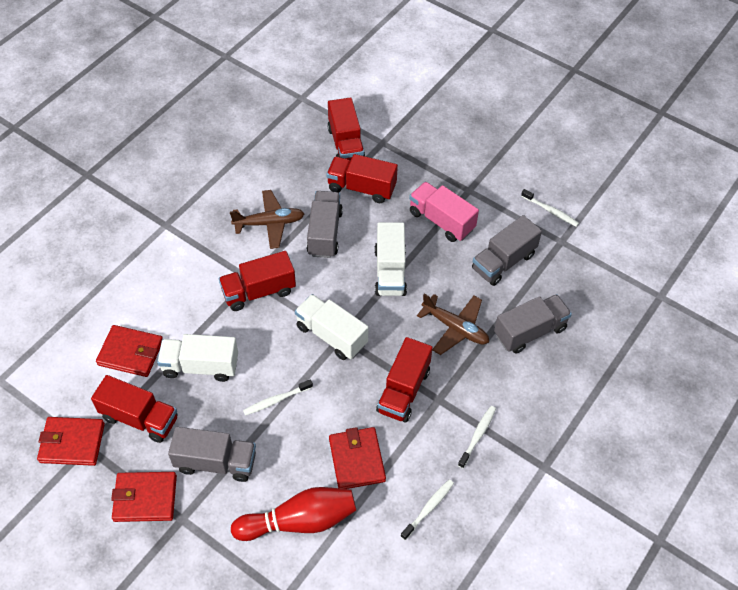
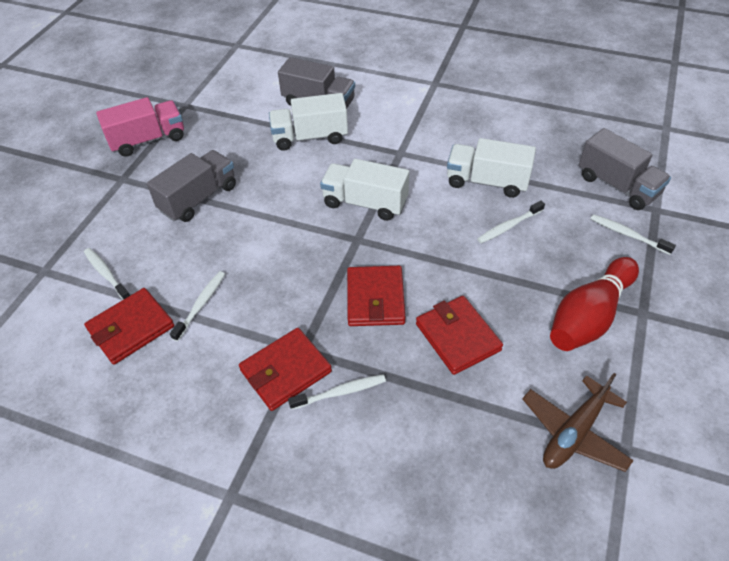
brown plane: [230,190,304,249] [417,294,489,355] = 2 -> [522,373,634,472] = 1
grey truck: [168,427,256,482] [307,191,343,258] [472,215,542,286] [494,294,572,354] = 4 -> [147,150,236,222] [278,57,355,109] [579,128,671,210] = 3
red truck: [91,375,178,443] [219,251,296,311] [327,98,366,161] [327,154,398,203] [376,337,433,422] = 5 -> none = 0
white toothbrush: [243,379,313,416] [401,479,454,540] [458,406,496,468] [521,189,579,227] = 4 -> [84,248,130,300] [170,271,225,341] [288,374,386,410] [477,201,545,243] [591,214,676,255] = 5

